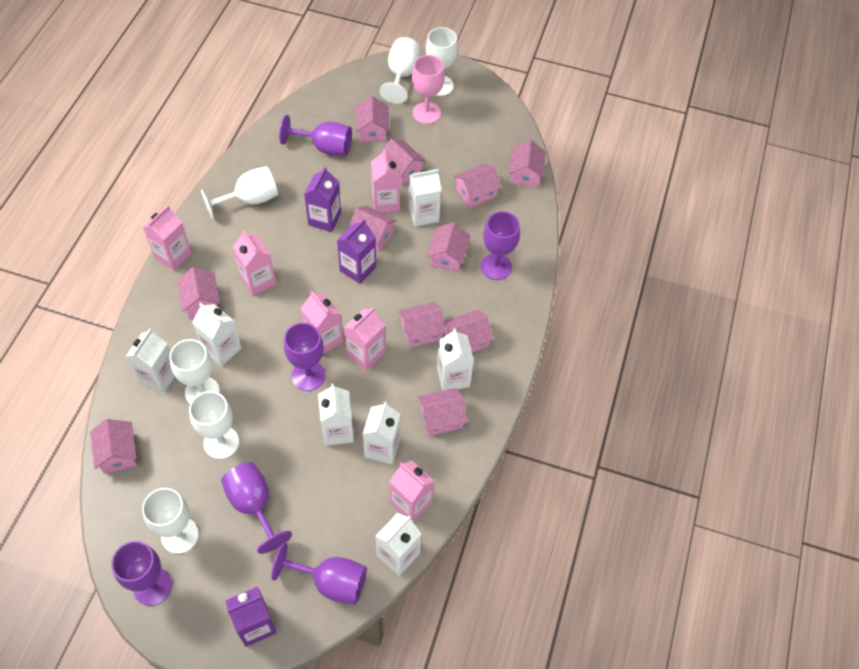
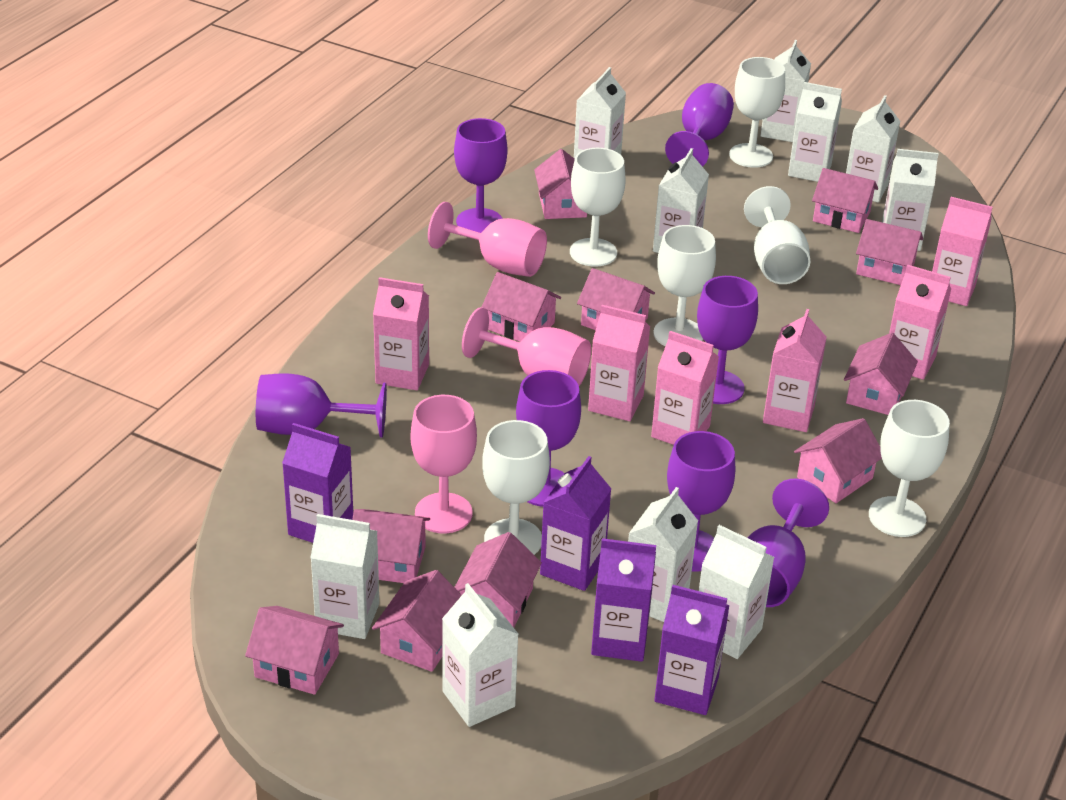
pink goblet: [412,55,445,124] = 1 -> [411,395,477,533] [428,202,547,277] [462,307,591,386] = 3
purple carton: [225,587,276,647] [304,167,341,232] [337,219,376,284] = 3 -> [282,423,353,543] [540,456,611,591] [591,538,656,662] [654,585,730,715] = 4
purple goblet: [111,541,172,606] [221,462,292,554] [271,542,367,605] [279,115,352,156] [284,323,326,391] [481,211,520,280] = 6 -> [256,373,387,438] [454,118,507,233] [516,370,581,507] [665,83,734,167] [667,431,735,572] [697,276,758,404] [748,478,829,607] = 7
white carton: [126,329,175,393] [192,303,241,366] [318,384,354,446] [363,402,401,464] [375,513,422,576] [408,169,441,226] [437,328,474,391] = 7 -> [310,514,379,639] [442,583,518,727] [574,67,626,159] [628,487,698,622] [653,148,709,253] [699,525,774,659] [761,40,811,142] [788,82,842,182] [846,95,900,203] [882,149,939,251] = 10

